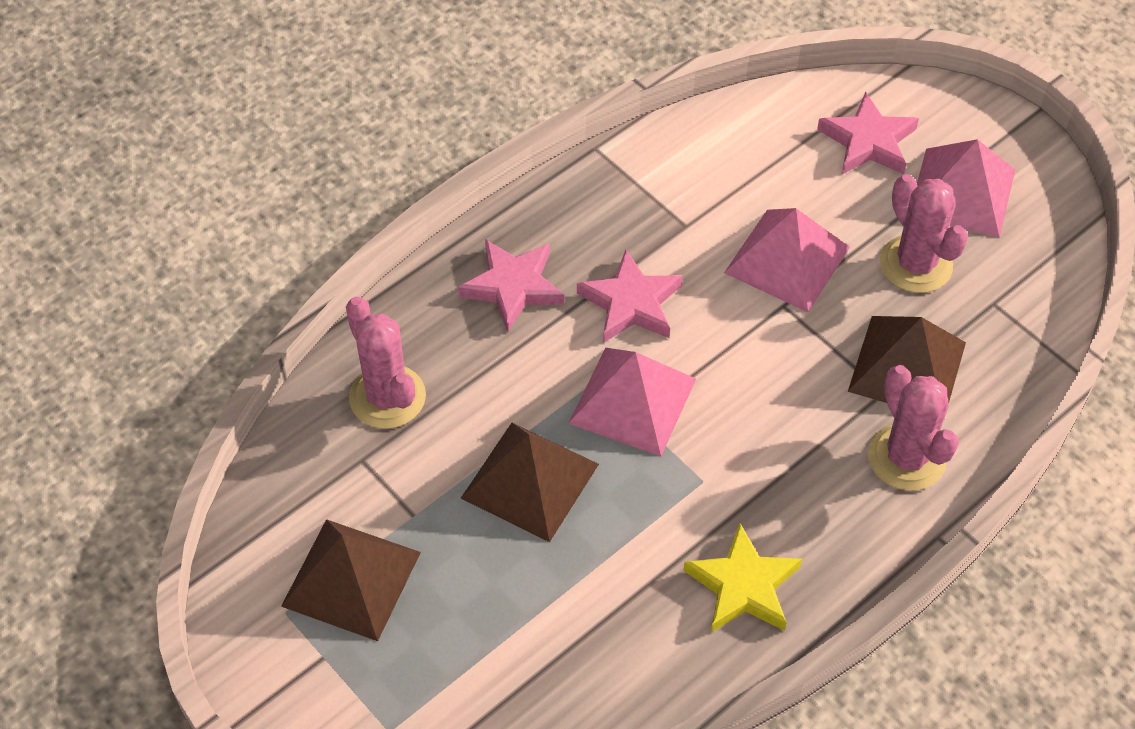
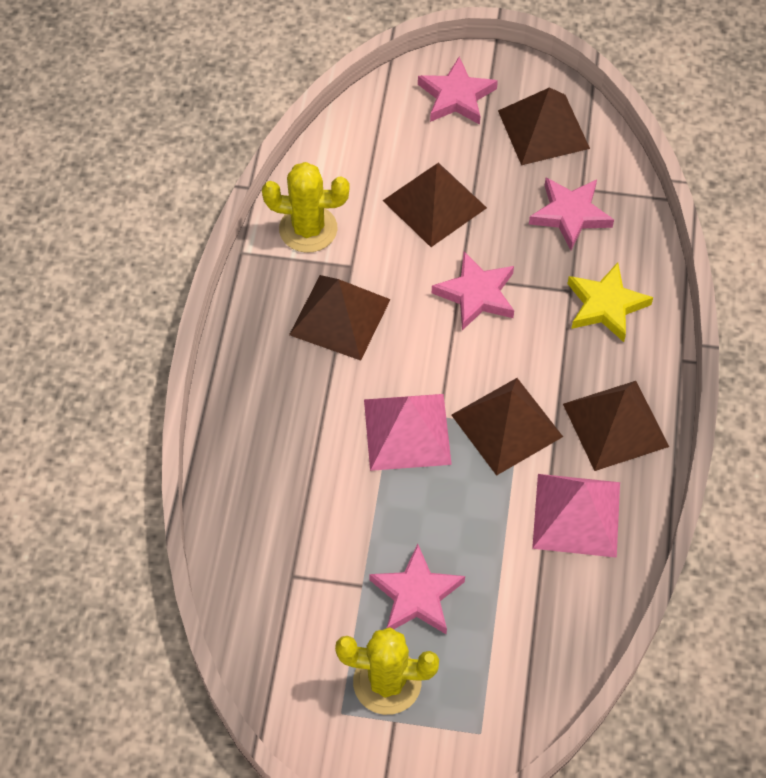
brown pyramid: [281,519,421,641] [461,423,599,542] [848,316,966,404] = 3 -> [289,275,391,361] [383,163,487,247] [451,378,563,476] [498,87,590,165] [563,381,669,471] = 5
pink cactus: [346,297,426,429] [868,365,959,491] [880,174,968,293] = 3 -> none = 0
pink pyramid: [568,348,696,456] [724,208,850,312] [917,139,1015,238] = 3 -> [364,394,452,471] [532,474,620,558] = 2
pink star: [458,239,564,333] [577,249,683,343] [817,92,919,175] = 3 -> [369,544,465,634] [418,57,498,125] [432,251,514,330] [529,178,614,250] = 4
yellow cactus: none = 0 -> [262,162,350,253] [335,627,439,715] = 2

